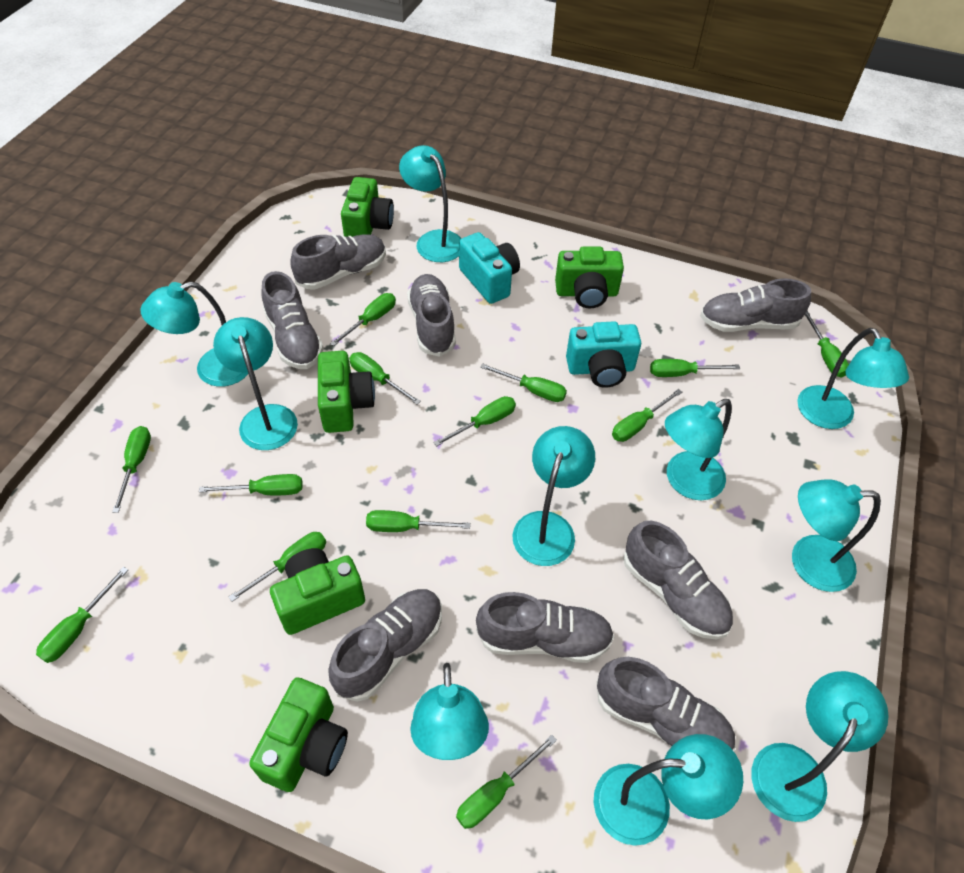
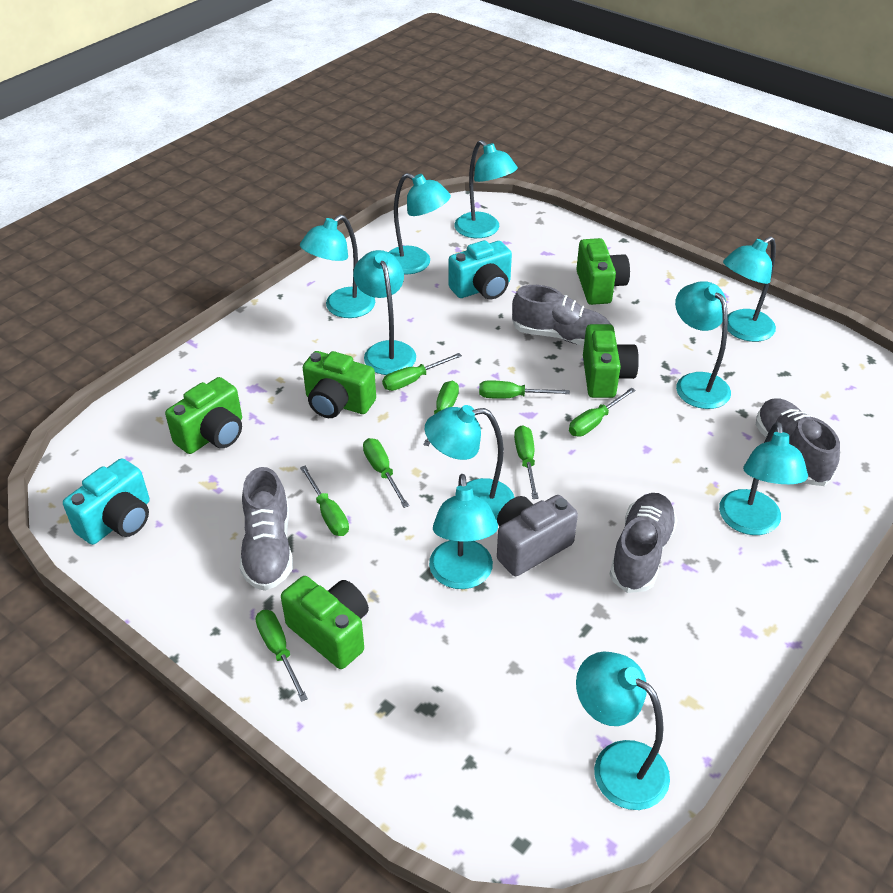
green screwdriver: [36,567,128,663] [112,426,151,513] [199,474,303,495] [229,532,326,602] [330,293,396,346] [349,352,421,405] [366,510,470,532] [433,396,516,446] [456,735,557,829] [480,363,567,402] [612,389,682,442] [650,359,740,377] [804,311,849,378] = 13 -> [256,610,308,702] [300,466,349,536] [363,438,409,508] [382,353,462,391] [423,381,459,446] [479,380,570,399] [514,425,539,499] [569,387,636,437] = 8
grey camera: none = 0 -> [497,495,578,576] = 1
grey shoe: [261,271,324,369] [290,234,386,290] [328,589,442,702] [407,274,456,357] [476,592,614,663] [597,657,735,751] [623,521,733,640] [700,278,811,332] = 8 -> [240,467,293,591] [512,285,611,346] [610,493,678,593] [756,398,840,486] = 4

